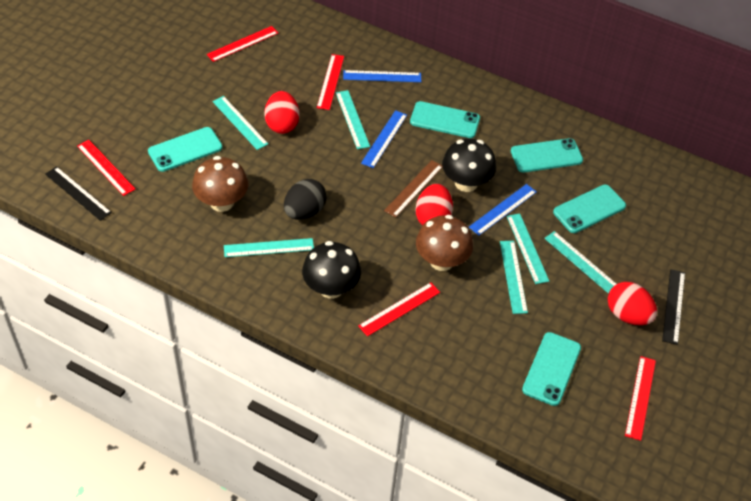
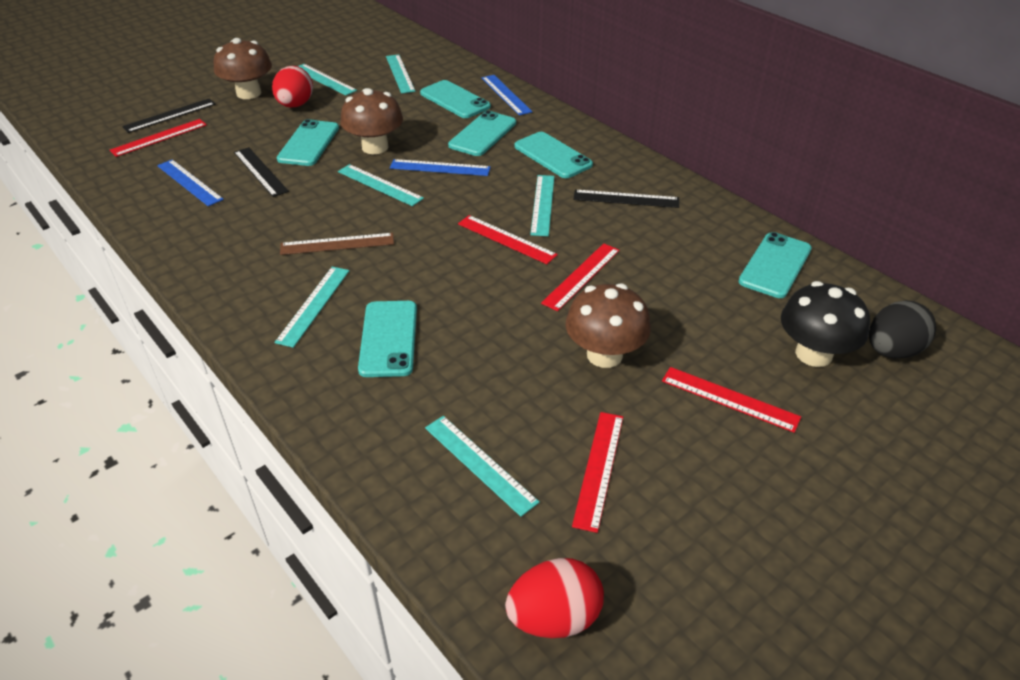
black mushroom: [302,241,361,299] [442,139,496,192] = 2 -> [781,281,870,367] = 1
black ruler: [45,166,112,221] [662,269,685,345] = 2 -> [122,98,216,133] [234,147,289,197] [573,190,679,208] = 3
brown mushroom: [192,156,249,212] [416,215,473,271] = 2 -> [213,38,272,99] [340,88,403,154] [565,283,651,368] = 3
red egg: [264,91,299,134] [416,184,453,226] [608,282,657,325] = 3 -> [272,66,313,108] [505,558,604,638] = 2
turquoise phone: [148,127,223,172] [410,101,480,138] [511,138,583,173] [522,332,581,406] [553,185,626,233] = 5 -> [277,119,339,166] [358,301,417,377] [420,80,491,118] [448,111,516,156] [515,132,593,178] [738,232,812,298] = 6

